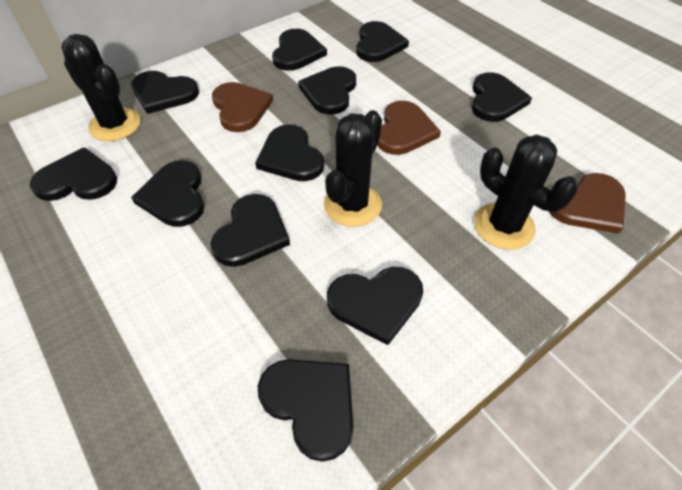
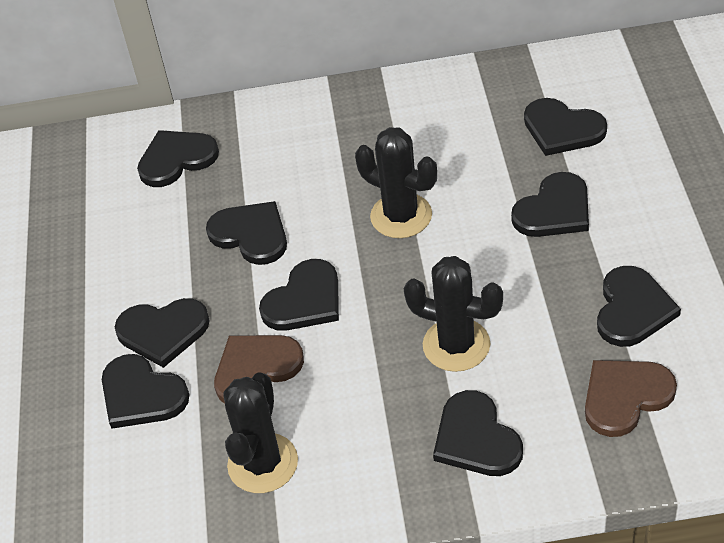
black heart: [29,147,117,201] [131,71,199,114] [131,160,204,227] [211,194,290,267] [255,124,324,181] [258,359,353,462] [272,29,327,71] [298,66,356,115] [327,267,423,345] [356,21,409,62] [472,72,532,122] = 11 -> [102,354,189,429] [115,298,210,368] [137,130,219,187] [206,201,287,265] [259,259,339,331] [433,390,523,476] [511,172,589,237] [524,98,607,156] [597,266,681,347] = 9
brown heart: [212,82,273,132] [378,101,441,155] [549,173,626,234] = 3 -> [214,335,304,404] [585,360,677,437] = 2

